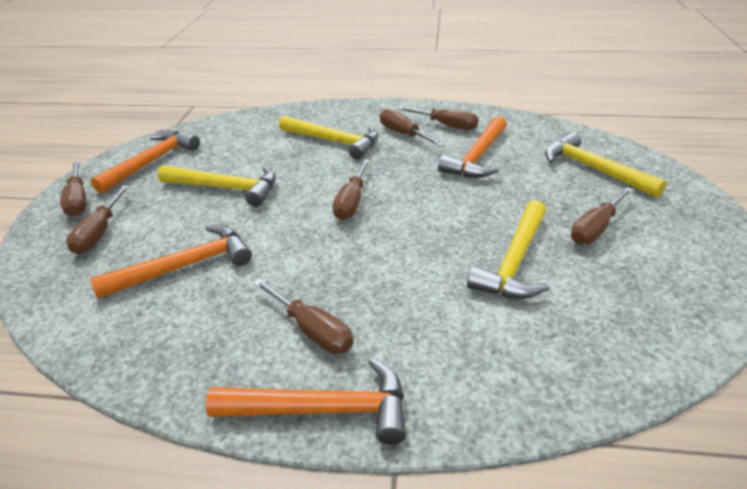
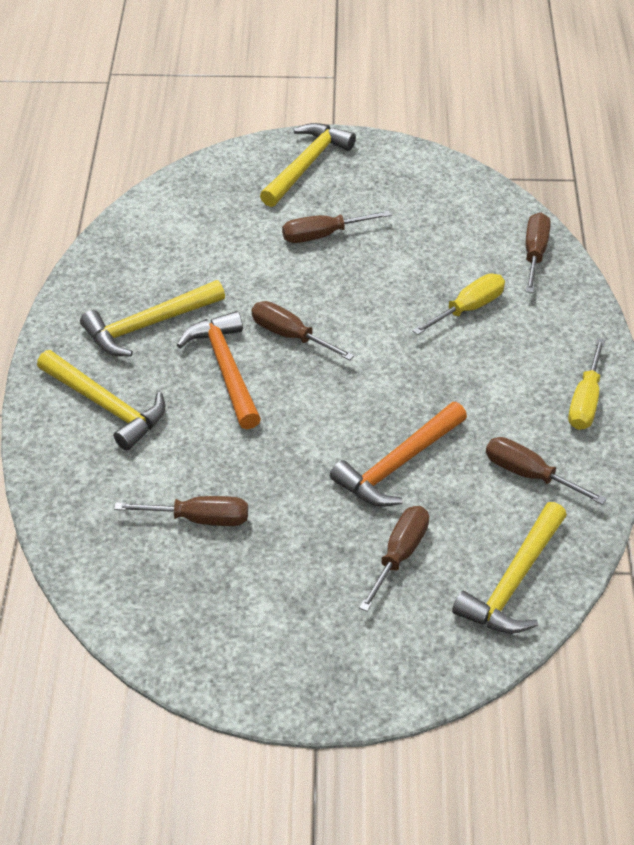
brown screwdriver: [60,161,87,217] [66,185,129,254] [253,279,353,354] [333,159,370,220] [380,109,444,147] [397,106,479,130] [571,187,633,245] = 7 -> [114,496,248,526] [252,301,354,360] [282,210,391,243] [359,506,429,612] [486,437,607,505] [526,212,551,293] = 6
orange hammer: [90,225,252,299] [91,131,200,194] [206,358,406,445] [438,116,507,178] = 4 -> [177,311,261,429] [330,402,467,507] = 2
yellow screwdriver: none = 0 -> [412,274,505,335] [568,338,605,430] = 2

